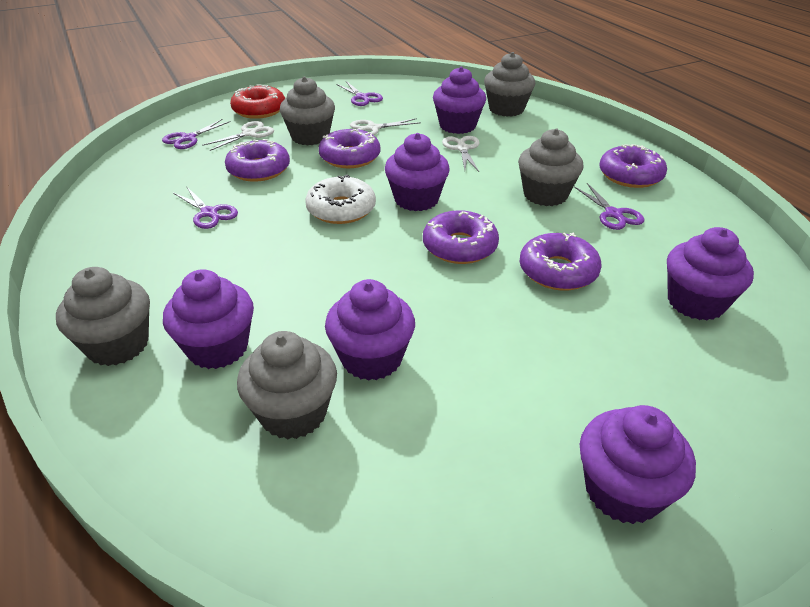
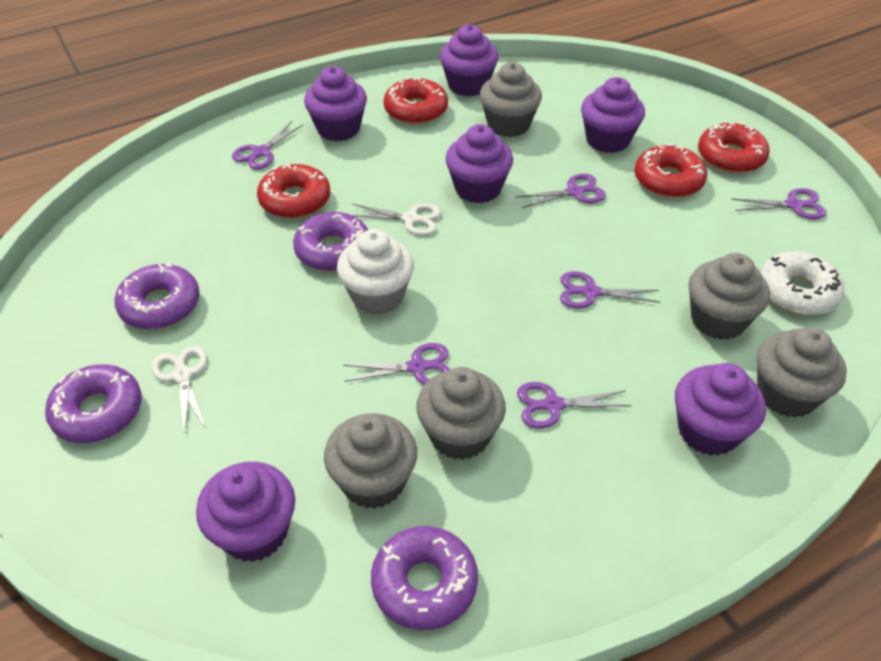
purple donut: [225,139,290,182] [319,129,380,168] [423,210,499,264] [519,233,602,291] [599,144,667,188] = 5 -> [45,364,142,443] [114,262,200,330] [293,212,368,271] [371,526,478,630] = 4
purple scissors: [162,119,231,149] [173,186,238,229] [336,81,383,106] [574,183,644,230] = 4 -> [232,121,303,170] [343,343,450,385] [516,174,606,208] [517,382,631,429] [560,271,660,309] [732,188,827,219] = 6
red donut: [230,84,285,119] = 1 -> [257,164,330,219] [384,77,448,124] [635,144,707,198] [698,122,770,173] = 4
white cupcake: none = 0 -> [337,229,414,315] = 1
white scissors: [202,121,274,151] [350,118,421,135] [442,136,480,172] = 3 -> [151,346,207,434] [352,204,441,236] = 2

